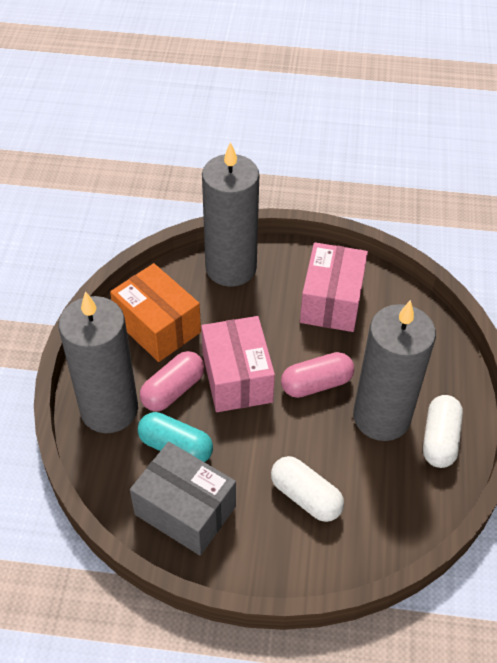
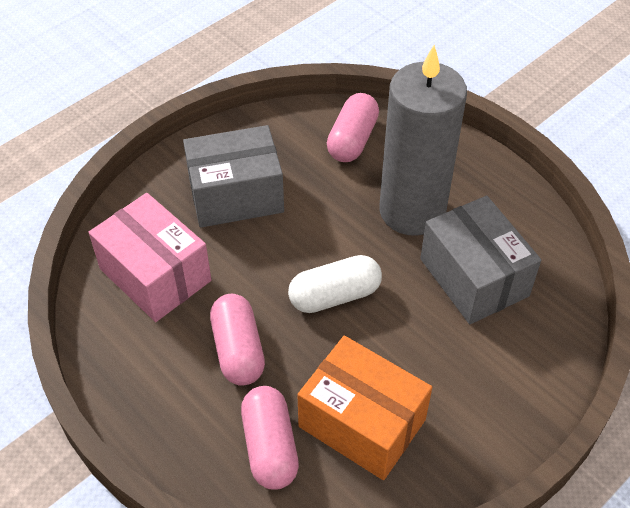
grey box: [130,442,236,555] = 1 -> [183,125,284,228] [420,196,541,324] = 2
grey candle: [58,291,138,433] [202,142,259,287] [353,300,436,441] = 3 -> [379,45,467,236] = 1
pink box: [201,316,275,412] [300,242,368,332] = 2 -> [88,193,211,322] = 1
pink capsule: [140,351,204,411] [281,352,354,398] = 2 -> [210,294,265,386] [241,386,299,490] [327,93,379,162] = 3
turquoise capsule: [138,412,213,462] = 1 -> none = 0
white capsule: [271,456,344,522] [423,395,463,468] = 2 -> [288,255,382,313] = 1

